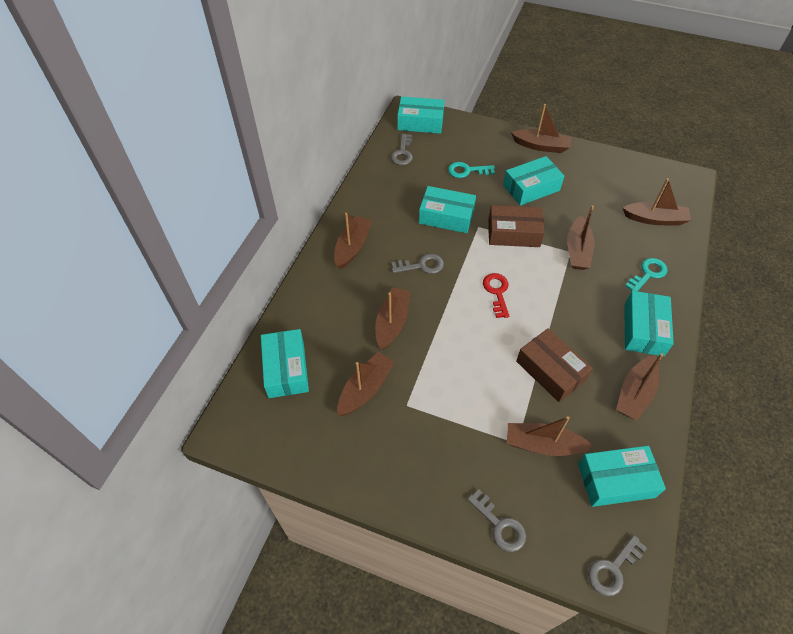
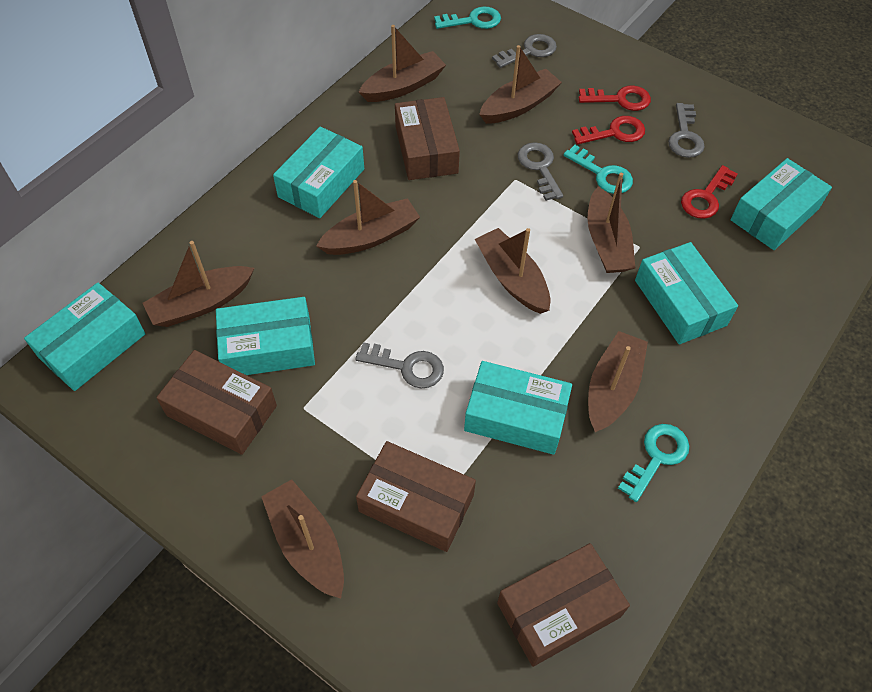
brown box: [488,205,545,247] [516,328,593,402] = 2 -> [156,350,277,455] [356,441,476,552] [395,97,460,180] [497,543,630,667] = 4
red key: [483,273,509,318] = 1 -> [572,116,645,144] [579,86,651,111] [681,165,738,219] = 3
turquoise key: [448,162,495,178] [625,258,668,291] = 2 -> [434,6,501,29] [564,145,633,194] [618,424,689,502] = 3

